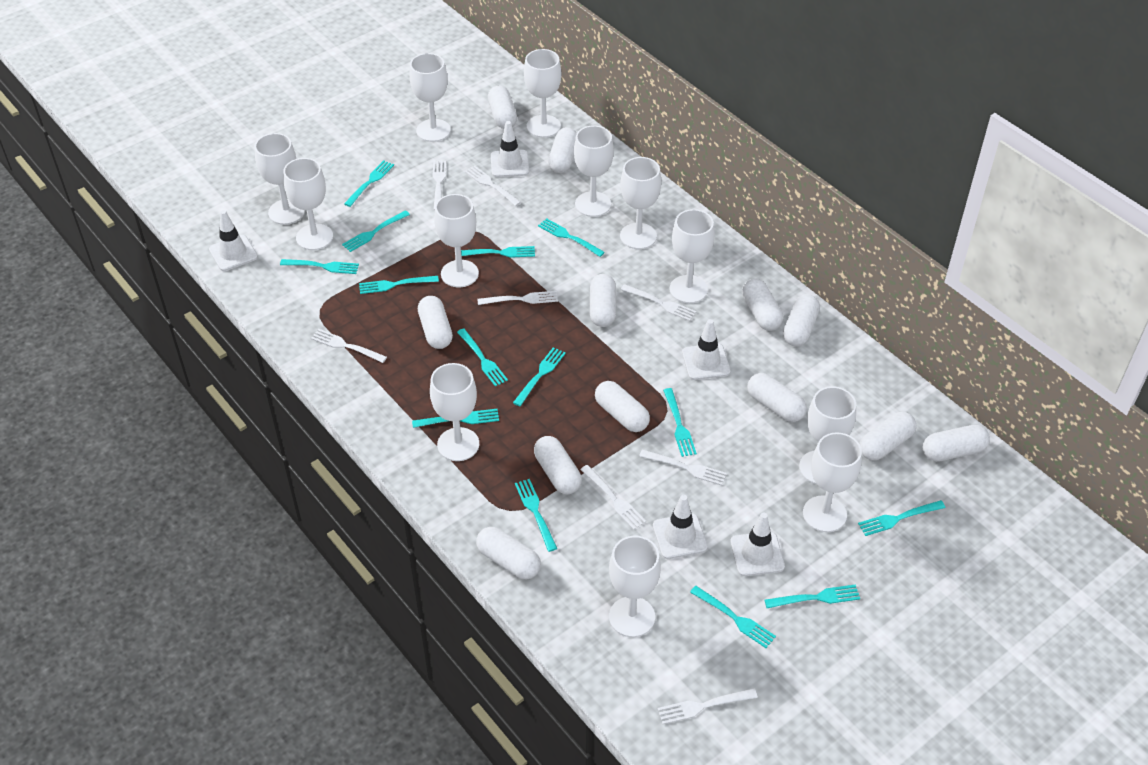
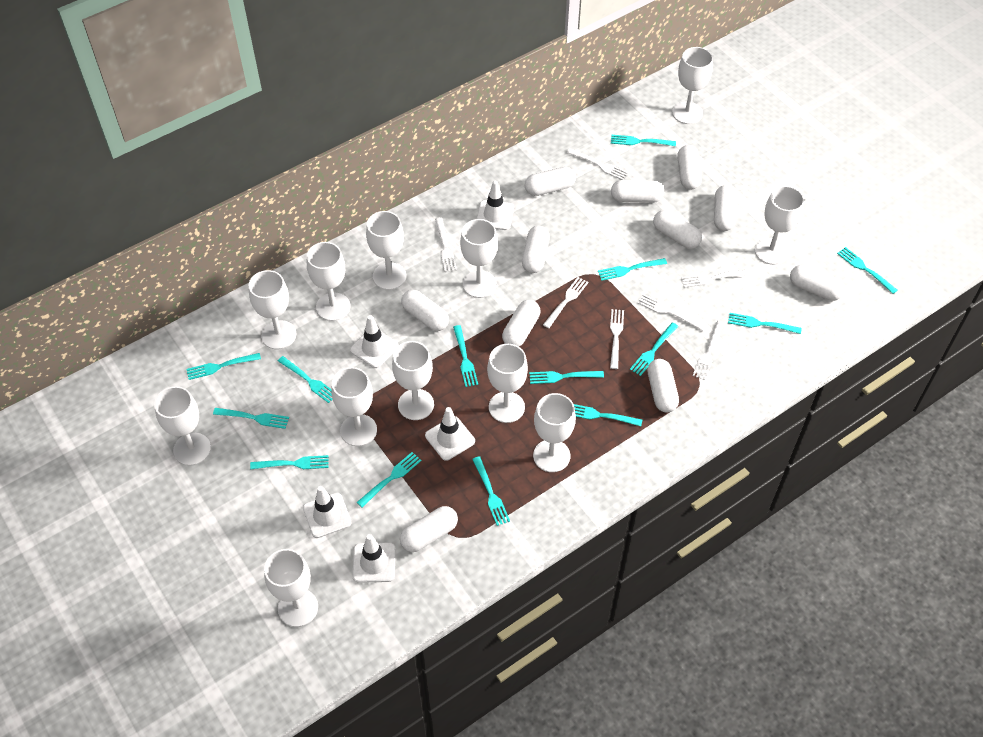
white capsule: [418,296,453,349] [476,527,541,579] [488,86,517,129] [534,436,582,494] [548,127,577,173] [590,274,616,327] [595,381,650,432] [742,279,783,331] [747,373,807,422] [783,294,820,346] [859,412,916,460] [922,425,990,462] = 12 -> [400,506,458,552] [401,290,449,331] [502,300,541,347] [522,226,550,273] [525,167,576,196] [611,180,664,203] [647,359,679,412] [653,210,702,249] [677,145,702,190] [714,185,737,231] [790,265,845,301] = 11
white fork: [311,329,387,363] [432,161,446,210] [465,166,521,206] [477,291,558,305] [580,465,646,530] [621,284,697,321] [639,450,727,486] [658,688,758,724] = 8 -> [435,217,457,272] [543,277,589,328] [567,149,628,180] [610,309,624,369] [638,294,706,331] [681,269,751,288] [693,321,725,380] = 7

